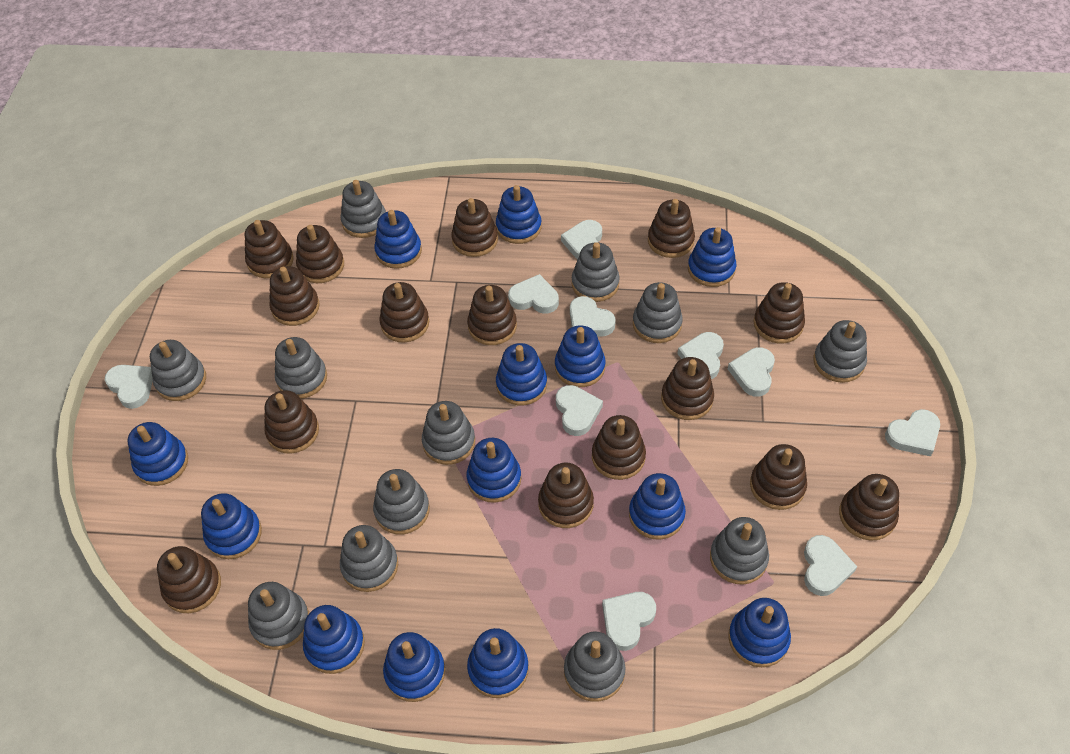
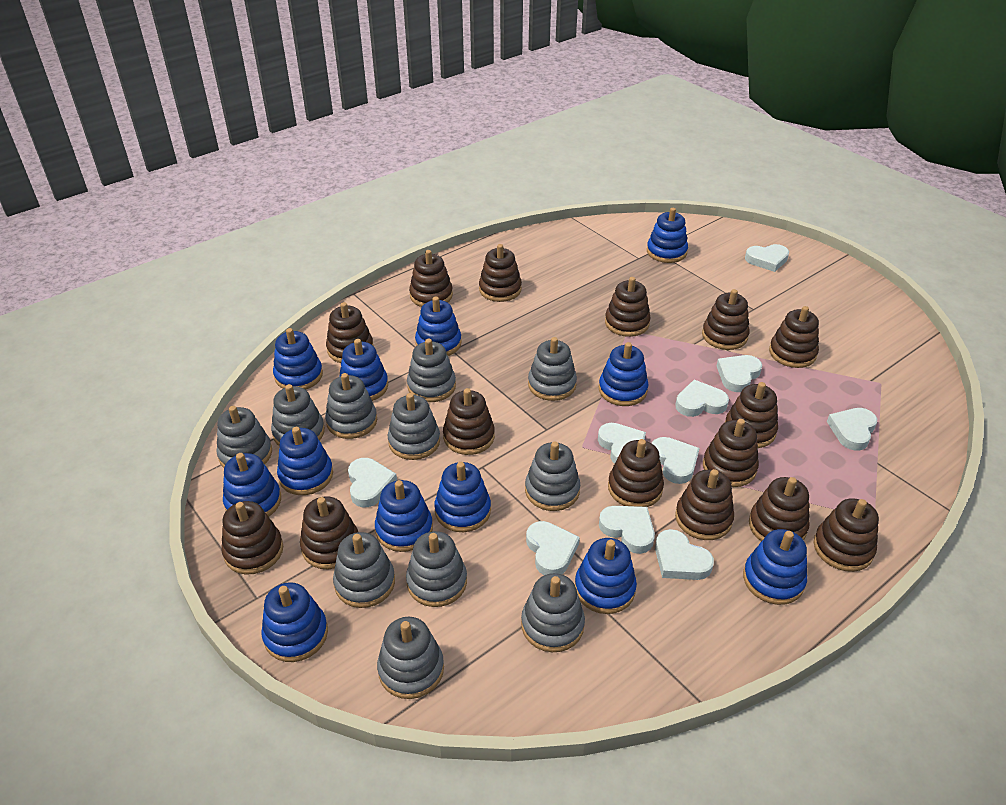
blue stacking toy: [128,422,188,486] [201,493,262,559] [303,605,365,674] [374,210,422,269] [383,632,445,702] [467,438,521,503] [467,628,529,698] [496,185,542,244] [496,343,547,405] [555,325,606,387] [629,473,686,540] [688,227,736,287] [728,598,791,667] = 13 -> [223,453,281,516] [261,582,328,662] [273,328,323,390] [277,427,333,495] [339,339,388,401] [375,480,433,552] [415,297,462,356] [434,462,491,532] [575,538,637,614] [599,342,648,406] [647,208,688,263] [743,529,807,605] = 12
grey stacking toy: [150,340,206,401] [248,582,309,650] [275,337,327,399] [340,525,398,592] [341,180,386,238] [373,469,430,534] [422,401,475,465] [564,631,625,702] [572,242,620,302] [633,282,683,343] [710,517,769,585] [813,320,867,383] = 12 -> [216,406,272,468] [271,384,325,446] [325,373,377,439] [333,532,395,608] [377,617,444,699] [388,393,440,460] [406,531,467,607] [407,339,456,402] [521,573,585,652] [525,441,580,511] [528,337,577,401] = 11

